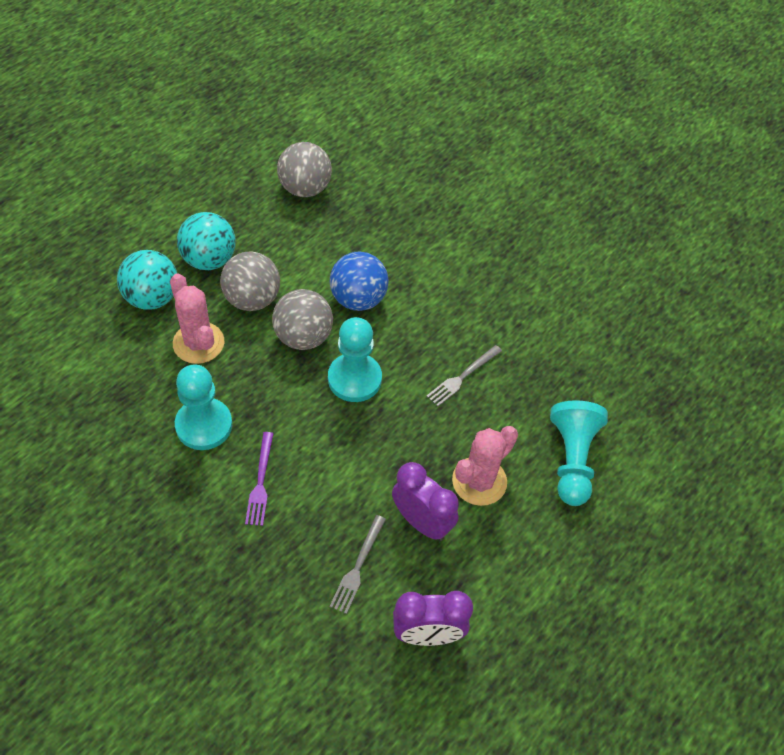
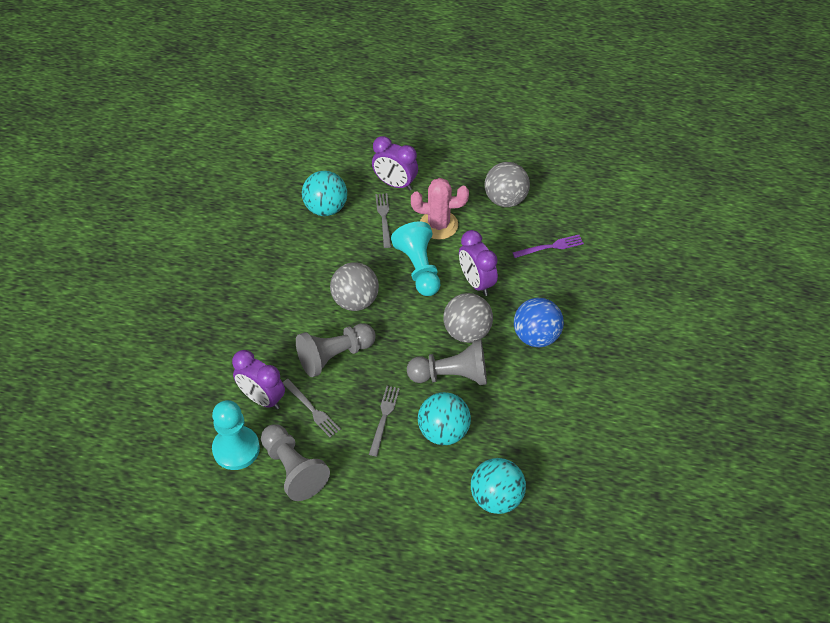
grey fork: [329,515,386,614] [426,345,502,407] = 2 -> [283,379,341,437] [369,386,400,457] [375,193,391,248] = 3
grey pawn: none = 0 -> [261,424,330,501] [296,323,376,377] [407,339,487,385] = 3
pink cactus: [170,273,224,364] [452,426,518,506] = 2 -> [411,178,469,240] = 1
purple clock: [392,462,459,541] [393,591,473,646] = 2 -> [232,350,285,410] [372,136,418,190] [459,230,498,296] = 3
turquoise ball: [117,250,177,310] [177,212,236,270] = 2 -> [302,171,347,216] [418,392,471,445] [471,458,526,514] = 3
turquoise pawn: [175,364,232,450] [328,317,382,402] [550,400,608,506] = 3 -> [212,400,260,470] [391,221,440,296] = 2

